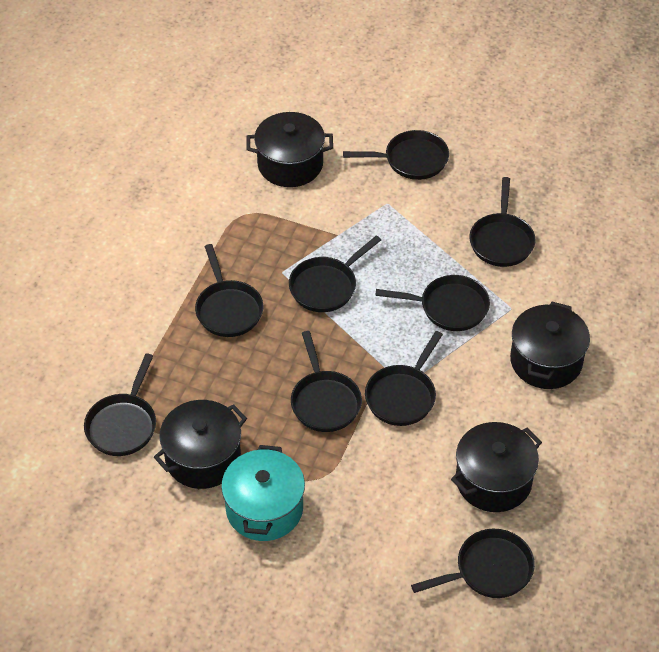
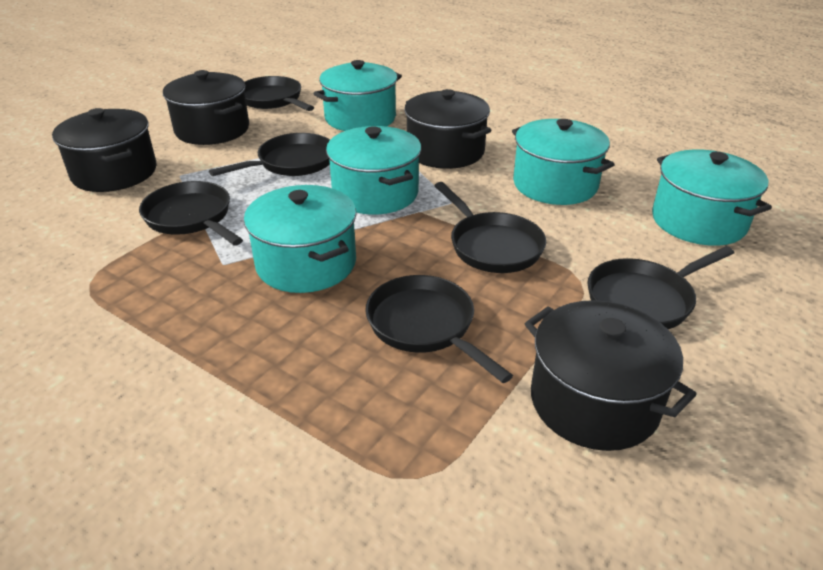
black pan: [84,353,156,456] [195,244,263,337] [289,235,381,312] [291,331,362,432] [343,130,449,180] [365,331,443,426] [375,275,490,331] [411,529,535,598] [469,177,536,267] = 9 -> [139,181,243,246] [209,133,330,176] [244,76,314,111] [365,275,513,383] [435,182,546,273] [587,246,734,329] = 6
turquoise pot: [221,445,305,541] = 1 -> [244,185,356,293] [313,60,402,131] [326,126,421,215] [512,119,615,205] [652,149,772,246] = 5

